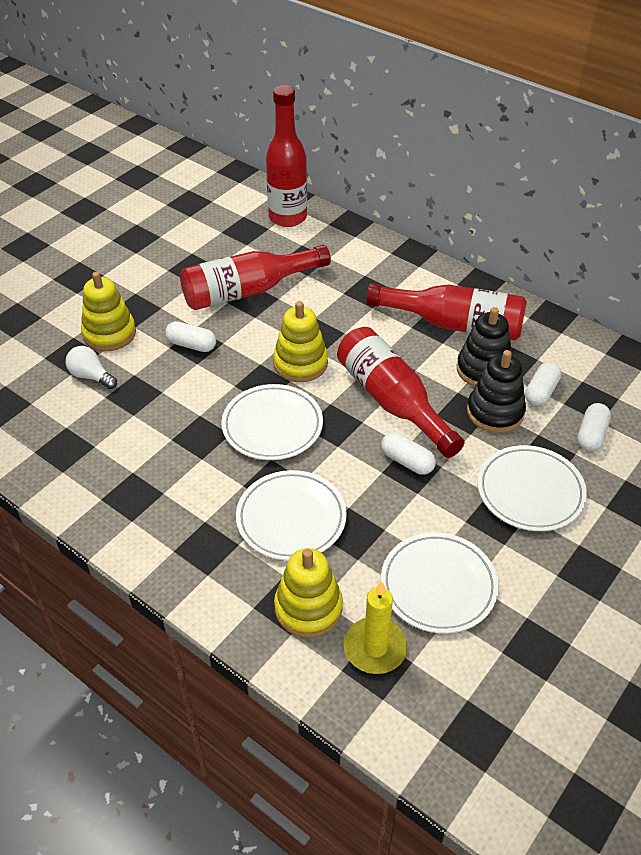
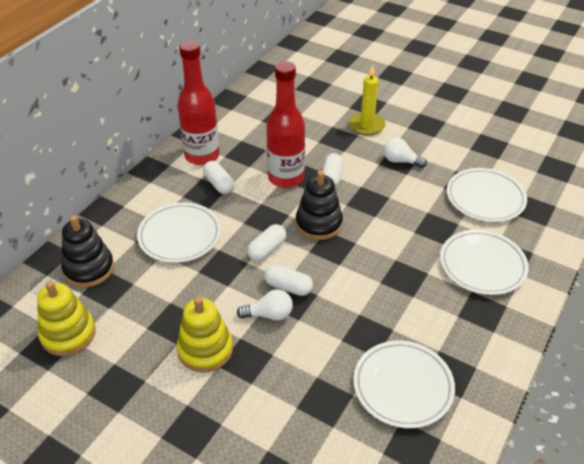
red bottle: [180,245,331,310] [266,85,307,227] [337,327,464,458] [366,283,527,340] = 4 -> [177,40,220,165] [266,61,305,188] = 2
white light bulb: [66,346,117,389] = 1 -> [237,289,293,320] [383,137,427,168] = 2
yellow stacking toy: [81,272,136,351] [273,301,328,382] [274,548,343,638] = 3 -> [37,281,96,356] [177,297,233,373] = 2

